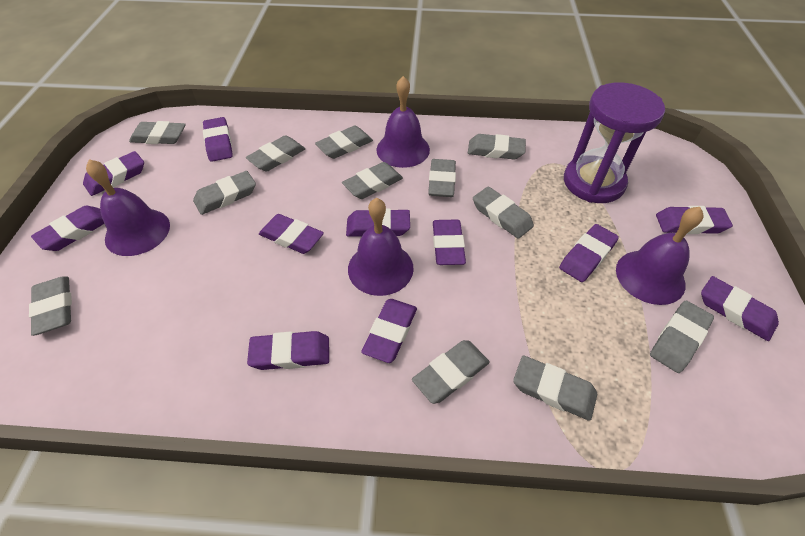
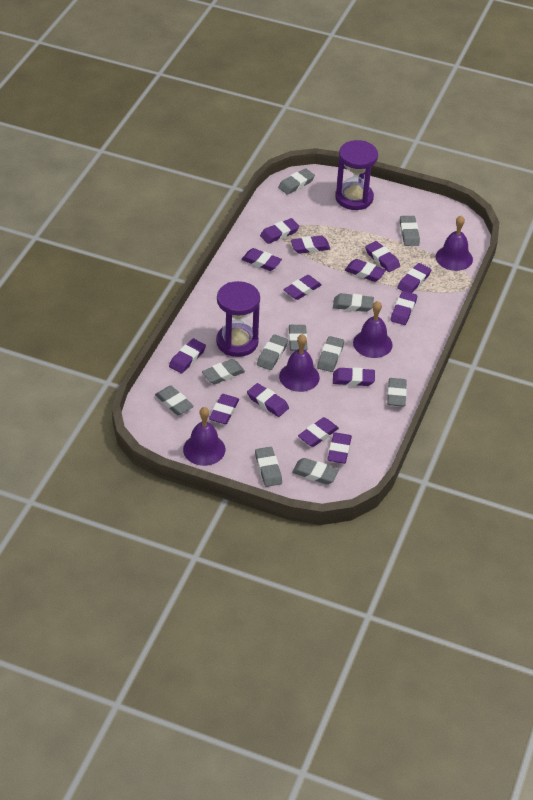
grey eraser: [29,276,72,336] [129,121,186,144] [193,171,256,215] [246,135,305,171] [315,126,373,159] [342,162,403,199] [412,340,490,404] [428,159,456,197] [468,134,526,159] [473,187,534,239] [513,356,597,421] [650,301,714,373] = 12 -> [155,386,194,415] [202,359,245,384] [255,447,282,487] [257,334,288,370] [278,168,315,195] [289,325,307,351] [292,458,339,484] [317,336,344,372] [333,293,374,312] [387,378,407,407] [400,216,420,246] = 11
purple eraser: [31,206,104,251] [83,151,144,196] [203,117,233,162] [247,331,329,370] [259,214,324,254] [346,208,410,237] [361,299,417,363] [433,220,466,265] [559,224,619,282] [656,206,733,234] [701,276,779,341] = 11 -> [169,338,206,373] [209,394,239,424] [241,248,282,271] [247,383,289,417] [260,218,299,244] [283,275,322,300] [291,236,330,254] [298,417,339,447] [328,432,352,464] [333,367,375,386] [345,259,386,282] [365,241,400,272] [391,291,417,325] [397,263,431,293] = 14
purple hourglass: [564,82,665,203] = 1 -> [216,281,260,357] [335,140,378,210] = 2

